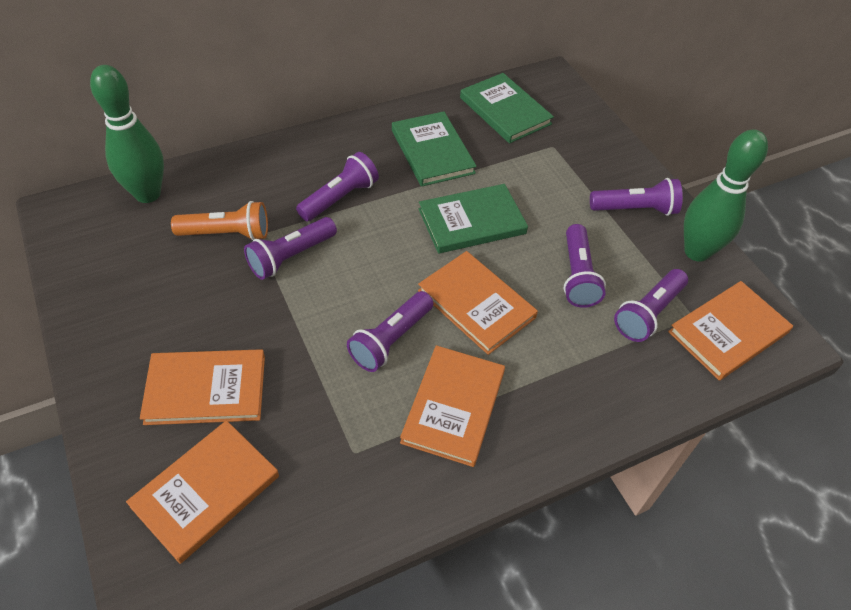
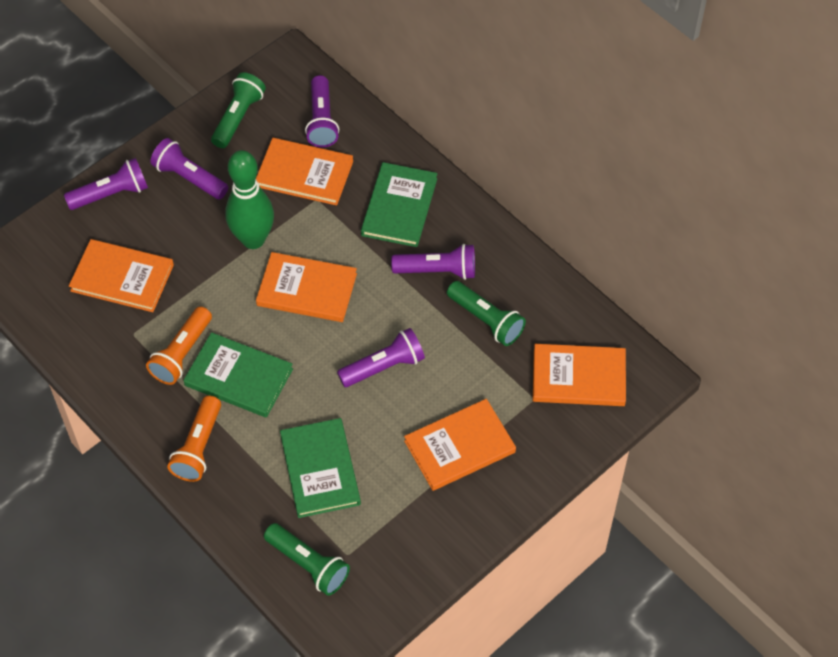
green bowling pin: [90,65,164,203] [684,130,768,262] = 2 -> [225,150,274,249] = 1
green flashlight: none = 0 -> [211,72,266,148] [264,523,350,596] [447,281,526,346] = 3
orange flashlight: [171,201,268,240] = 1 -> [146,307,212,385] [167,395,221,482] = 2
purple flashlight: [244,217,337,280] [296,152,379,222] [347,291,433,372] [564,224,606,308] [590,178,683,216] [614,269,688,342] = 6 -> [64,158,148,210] [150,138,228,199] [305,75,339,147] [337,328,425,387] [391,244,475,280] = 5

